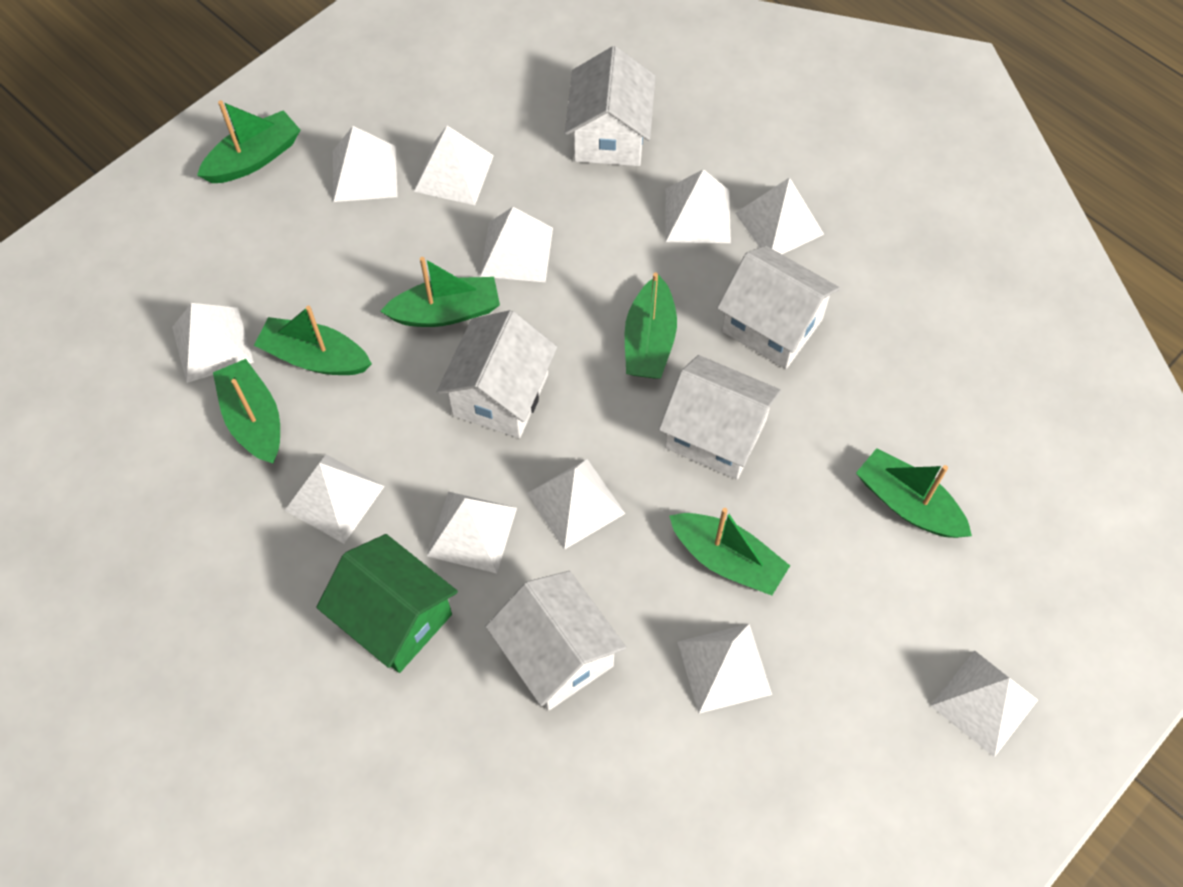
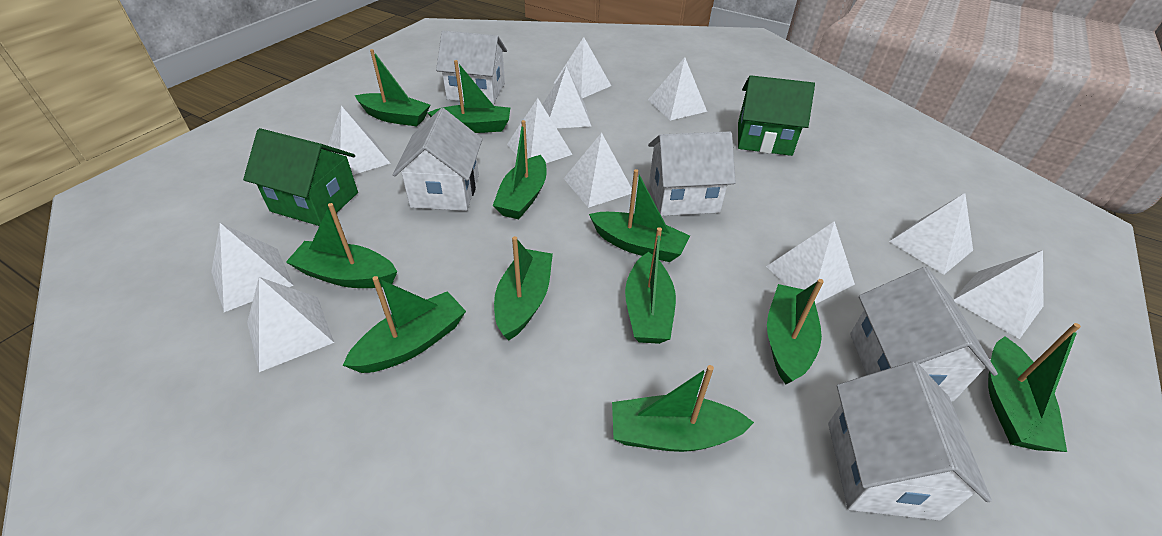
green boat: [197,100,300,183] [213,359,280,464] [254,306,372,375] [380,257,500,327] [625,273,677,379] [669,508,790,596] [856,448,972,538] = 7 -> [286,203,397,288] [343,276,466,373] [355,49,430,127] [428,60,510,133] [493,120,547,219] [494,236,553,340] [589,169,690,262] [612,365,754,452] [625,227,676,344] [767,279,824,384] [988,323,1081,452] = 11
green house: [316,534,458,673] = 1 -> [243,128,358,226] [738,75,815,156] = 2

